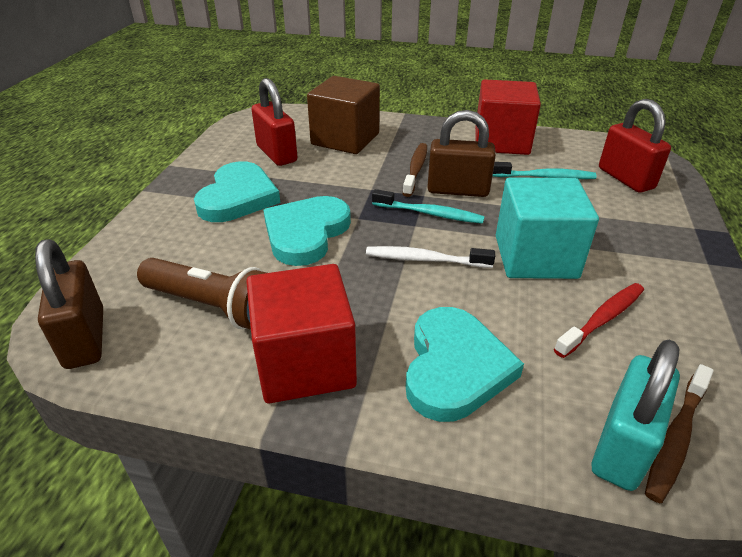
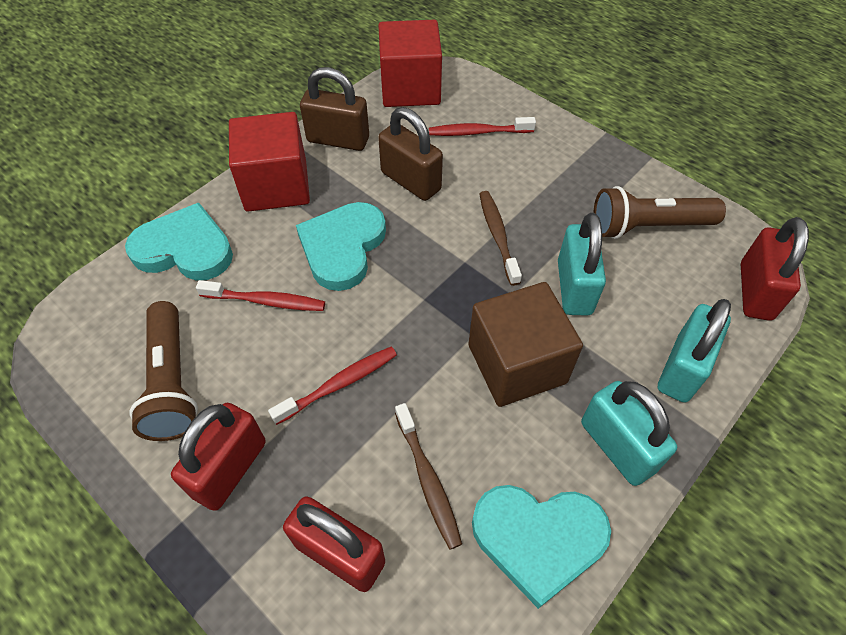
brown flashlight: [137,258,267,330] = 1 -> [129,301,198,441] [594,186,726,239] = 2
red padlock: [251,78,297,166] [599,99,671,193] = 2 -> [171,403,266,511] [283,496,385,592] [741,217,809,321] = 3
red toothbrush: [554,283,644,358] = 1 -> [196,280,325,311] [268,347,397,425] [429,117,536,136] = 3
turquoise cube: [496,177,599,279] = 1 -> none = 0
turquoise padlock: [592,340,680,491] = 1 -> [558,213,606,316] [581,381,677,486] [658,299,731,403] = 3
turquoise toothbrush: [372,189,485,224] [492,162,597,179] = 2 -> none = 0
white toothbrush: [366,246,495,268] = 1 -> none = 0

